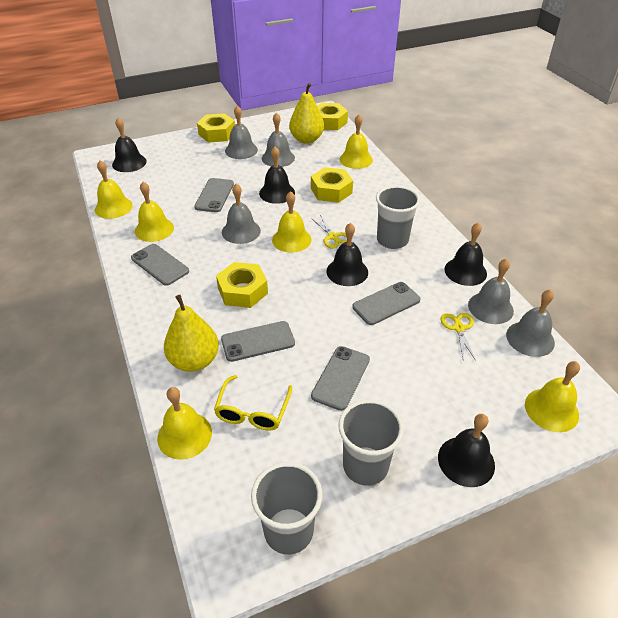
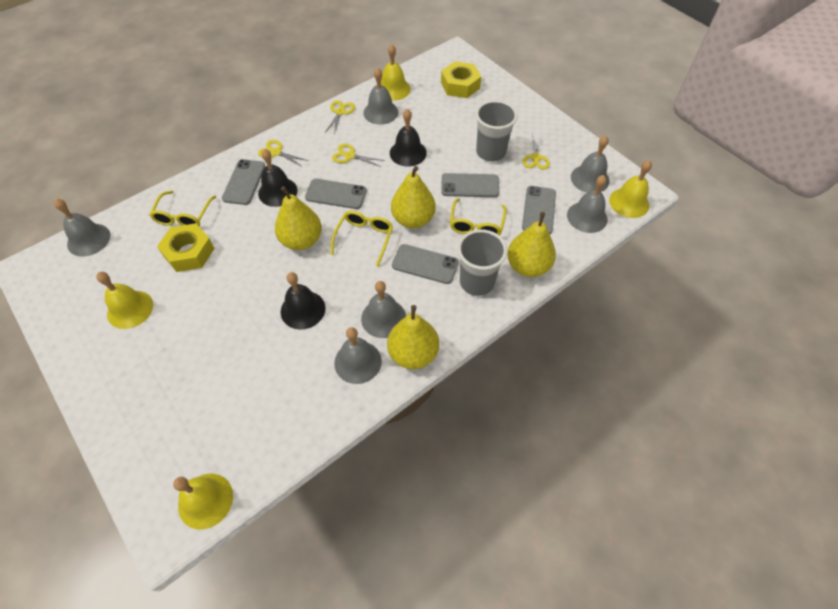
black bell: [112,118,147,172] [259,146,295,204] [326,223,368,286] [438,414,495,487] [444,223,487,286] = 5 -> [258,149,297,207] [281,272,326,329] [390,109,427,166] = 3
grey bell: [222,183,261,244] [225,105,258,159] [262,113,295,167] [468,258,514,324] [506,289,555,357] = 5 -> [54,199,110,257] [334,327,382,384] [361,281,406,338] [363,68,398,125] [567,175,608,233] [571,136,609,193] = 6
grey cup: [251,462,322,555] [338,399,404,486] [376,186,420,249] = 3 -> [457,229,507,296] [475,100,518,162] = 2
yellow bell: [95,160,133,219] [135,182,174,242] [157,387,212,460] [272,191,311,253] [339,114,373,169] [525,361,580,432] = 6 -> [96,272,153,329] [173,474,233,529] [381,44,411,101] [609,160,652,218] = 4
yellow glasses: [214,375,292,431] = 1 -> [149,191,216,226] [331,211,393,267] [450,198,507,235] = 3
yellow nut: [197,113,235,143] [216,262,268,308] [311,167,353,203] [317,103,348,130] = 4 -> [157,223,215,272] [441,61,481,98] = 2
yellow pear: [164,295,219,372] [289,83,324,144] = 2 -> [275,186,322,250] [387,305,439,369] [391,166,436,228] [507,212,556,277] = 4
yellow scissors: [311,215,347,248] [441,313,476,361] = 2 -> [258,140,308,167] [325,100,355,135] [332,144,385,167] [523,133,550,170] = 4

